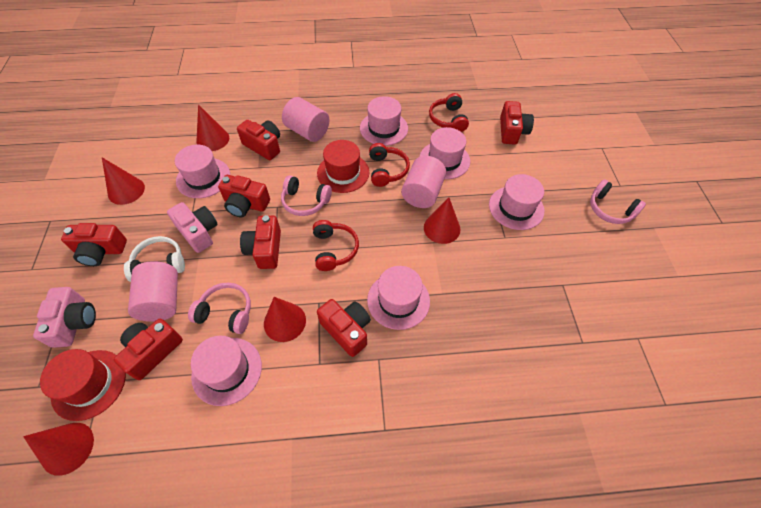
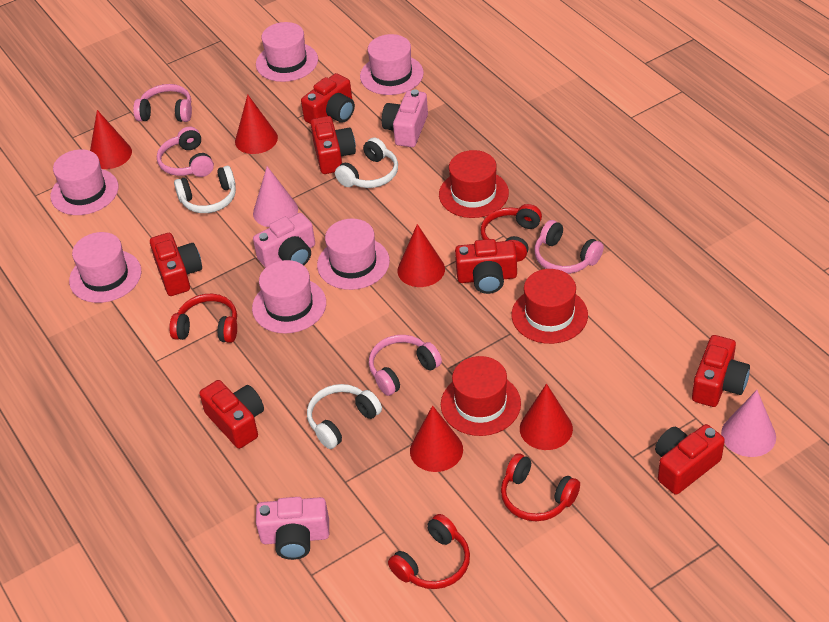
pink camera: [33,287,96,348] [167,202,218,253] = 2 -> [253,213,315,268] [256,497,329,560] [382,90,428,147] = 3
pink cone: none = 0 -> [253,166,298,227] [721,390,776,457] = 2
pink cylinder: [128,261,178,322] [282,97,329,142] [401,156,446,208] = 3 -> none = 0
pink headphones: [188,282,251,334] [281,175,332,216] [590,179,646,224] = 3 -> [133,84,192,122] [157,127,214,177] [369,335,442,396] [534,220,604,274] = 4
red hat: [40,349,126,421] [317,140,369,193] = 2 -> [439,150,509,218] [441,356,521,436] [511,269,588,344] = 3
red headphones: [313,220,359,271] [369,143,410,187] [429,93,469,132] = 3 -> [169,294,237,343] [388,514,470,589] [481,204,542,262] [501,453,580,521] = 4
white headphones: [124,236,185,282] = 1 -> [174,166,236,213] [307,384,382,449] [335,138,398,188] = 3

